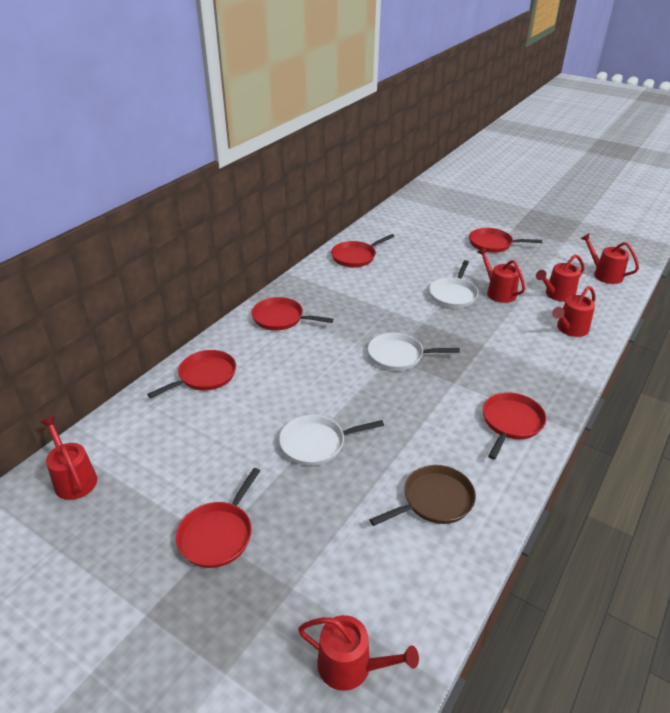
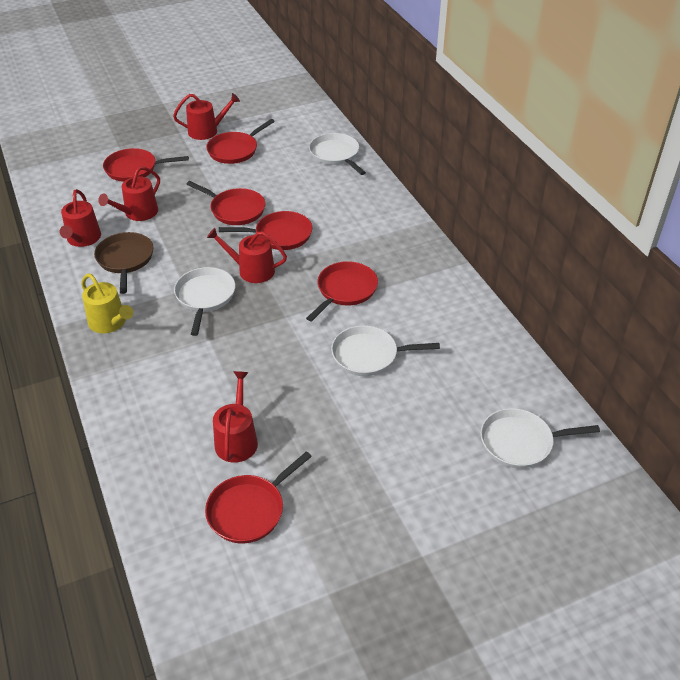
red watering can: [40,416,97,500] [298,615,419,691] [477,247,525,303] [536,254,585,302] [552,286,595,337] [580,233,639,284] = 6 -> [59,189,101,247] [98,166,160,221] [173,93,240,140] [207,228,287,283] [213,371,258,463] = 5
white pan: [279,415,384,466] [368,333,460,371] [429,260,478,308] = 3 -> [174,267,235,336] [309,133,366,175] [331,325,440,376] [480,408,600,468] = 4
yellow watering can: none = 0 -> [81,274,133,333] = 1

